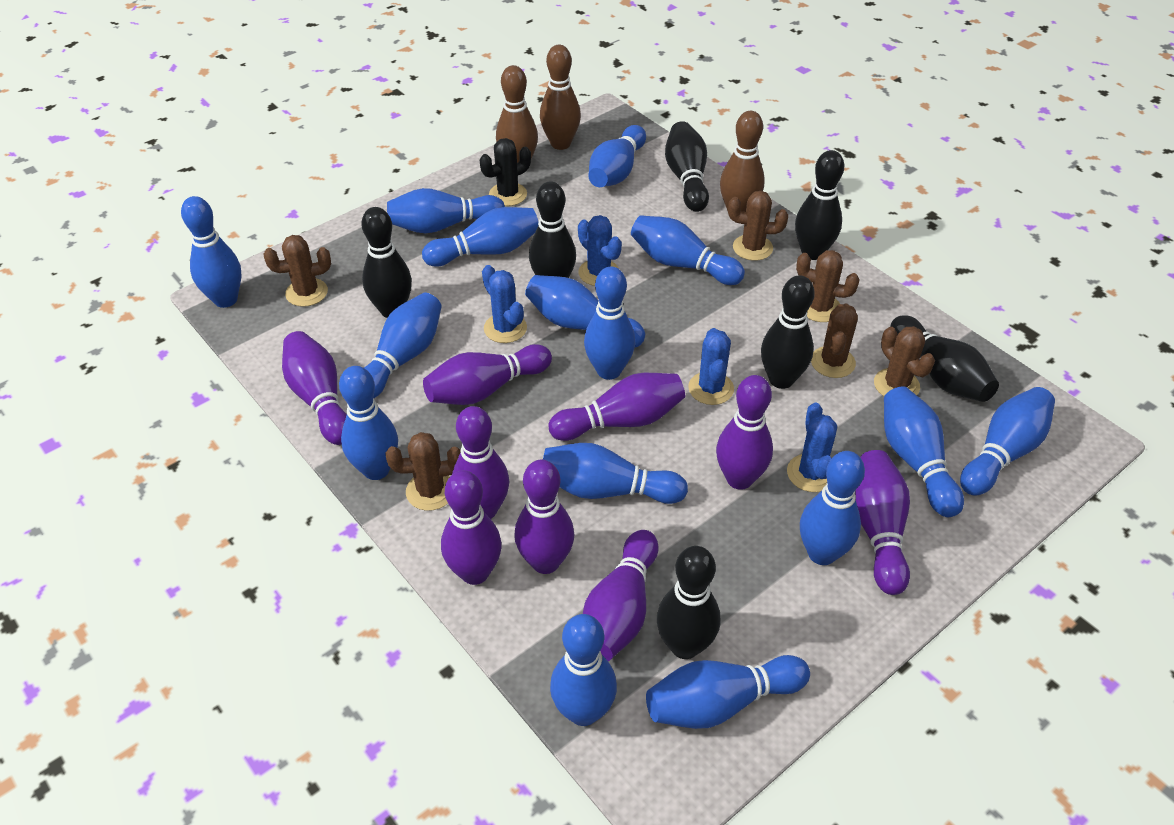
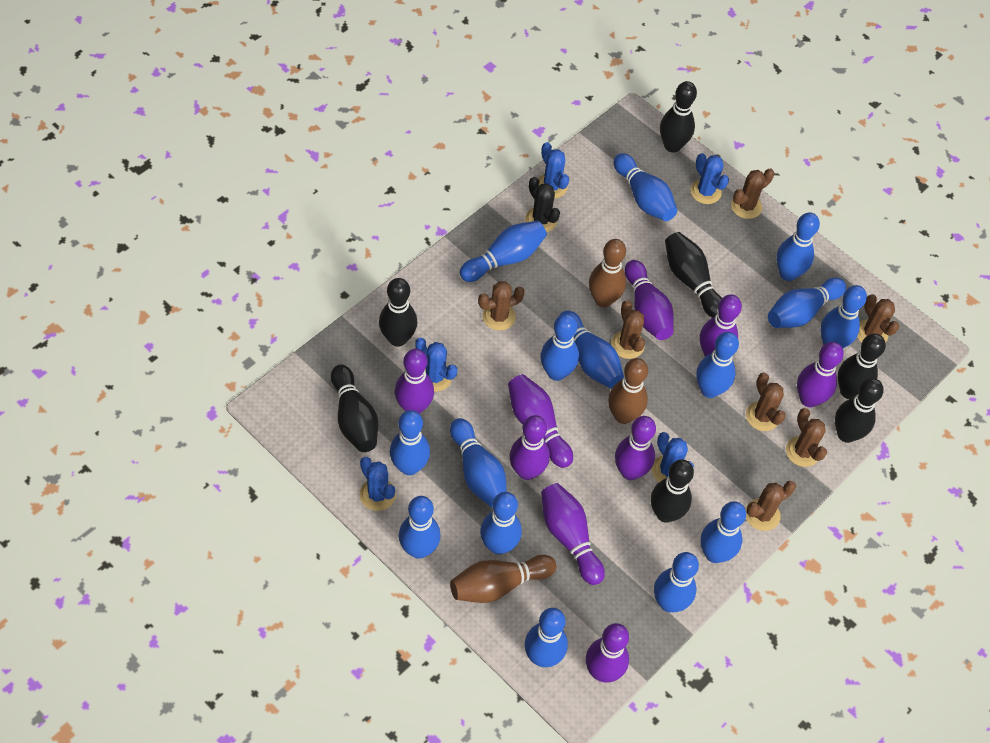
blue cactus: [482,265,527,343] [578,215,622,286] [688,328,734,405] [787,403,837,492] = 4 -> [359,457,396,511] [415,338,457,392] [538,142,569,199] [651,432,694,482] [690,153,729,204] = 5
brown cactus: [264,235,331,307] [385,432,461,511] [728,191,788,261] [796,250,860,322] [811,303,858,378] [874,326,935,396] = 6 -> [478,281,525,331] [611,300,645,359] [731,168,774,219] [745,481,796,531] [746,373,786,431] [786,408,827,467] [857,294,899,343] = 7

